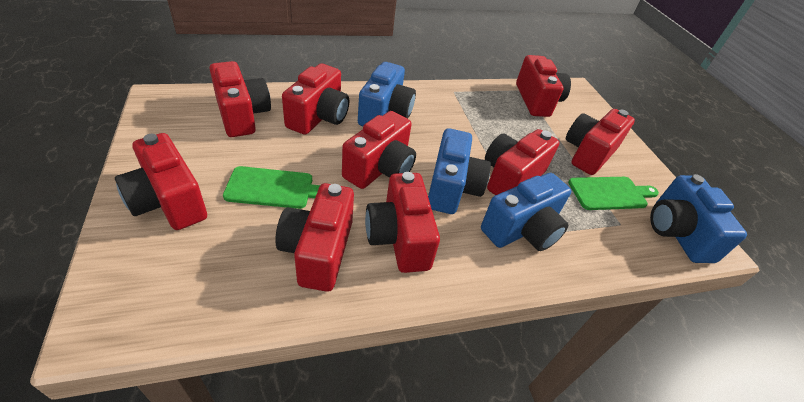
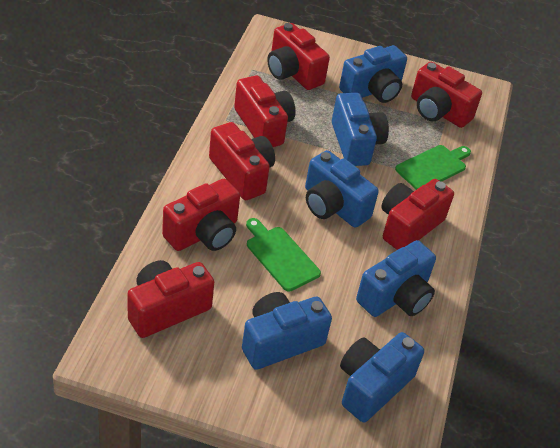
blue camera: [358,62,416,126] [428,128,491,214] [481,173,571,251] [650,174,747,263] = 4 -> [242,292,332,370] [305,150,379,228] [332,93,389,166] [339,45,407,103] [340,332,424,422] [356,240,436,317] = 6
red camera: [115,133,207,230] [210,61,271,137] [275,183,354,292] [282,63,349,135] [342,111,416,189] [365,172,440,273] [485,129,560,195] [516,55,571,117] [566,109,635,175] = 9 -> [128,260,214,338] [162,179,240,251] [209,122,275,200] [234,75,296,147] [267,23,330,90] [381,179,454,250] [411,62,482,128] = 7

